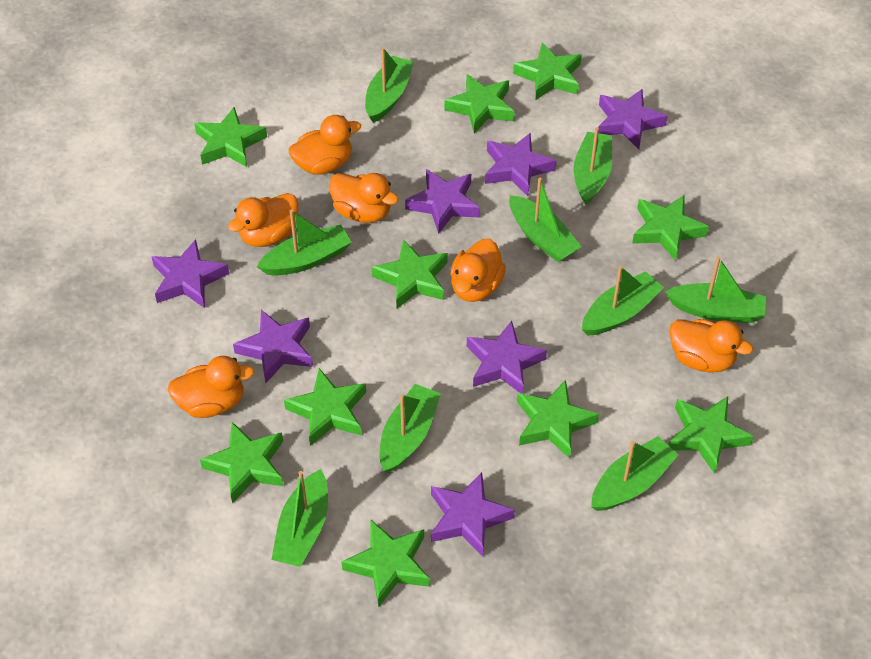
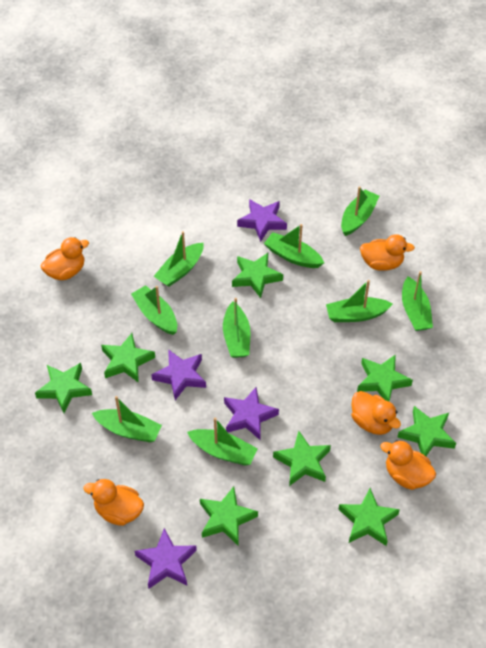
green star: [194,107,267,167] [200,422,283,504] [284,368,366,446] [342,520,430,607] [372,239,448,309] [444,74,515,133] [513,42,582,100] [517,380,599,459] [632,195,709,261] [668,396,754,474] = 10 -> [35,363,92,413] [101,333,155,383] [200,487,258,545] [232,253,283,298] [273,431,331,486] [338,488,400,546] [357,354,413,401] [398,406,456,456] = 8
orange duck: [168,356,254,418] [228,193,298,247] [289,115,361,174] [329,173,399,223] [450,238,506,302] [669,319,753,373] = 6 -> [41,237,89,280] [84,479,144,526] [351,391,401,435] [360,234,415,271] [380,440,436,490] = 5
purple star: [152,239,229,308] [233,310,313,383] [405,169,480,234] [431,472,515,557] [467,321,547,394] [485,133,557,196] [598,89,668,149] = 7 -> [135,528,197,589] [151,349,206,400] [224,387,279,440] [237,199,287,242] = 4

